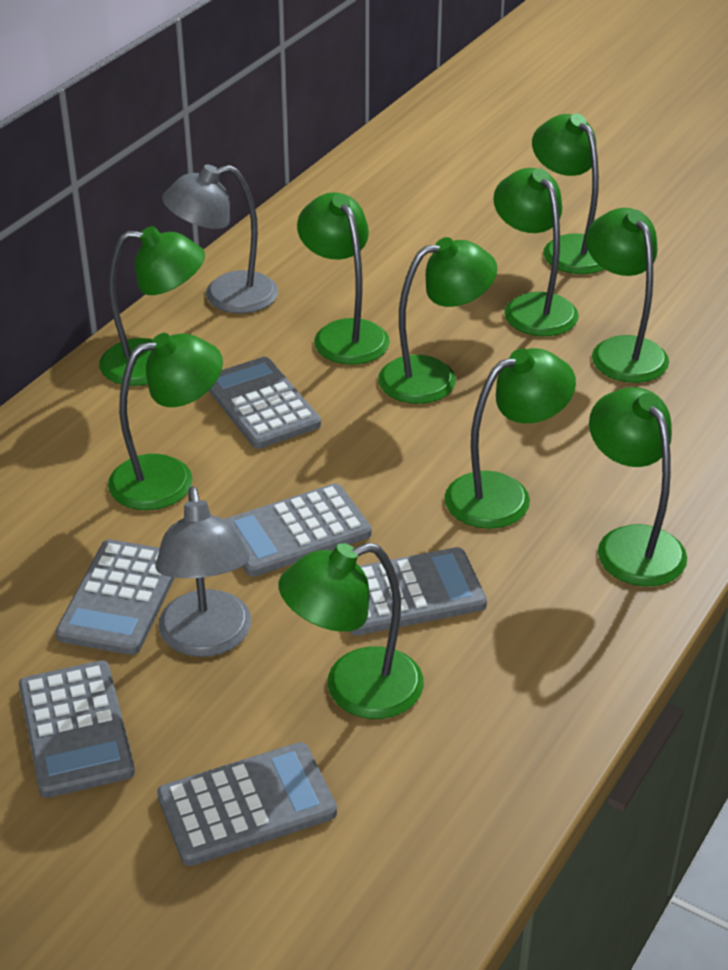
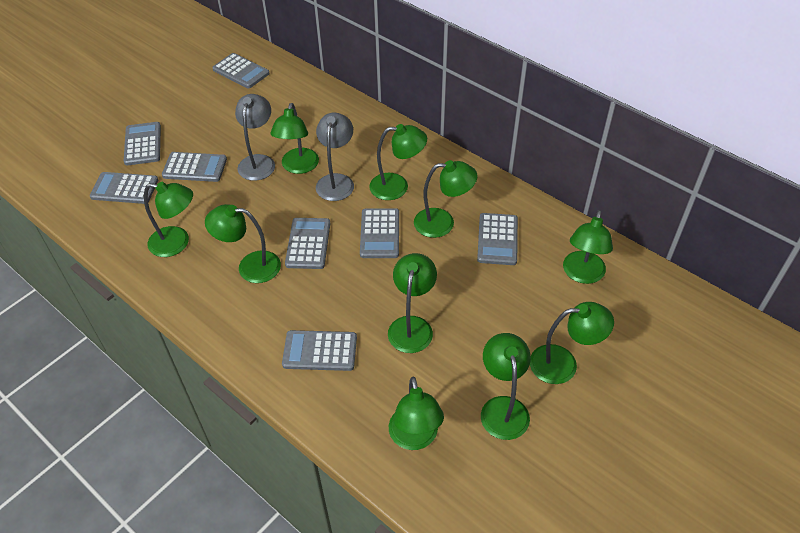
grey calculator: [19,660,135,798] [56,539,174,655] [157,742,337,866] [209,357,321,449] [225,483,372,577] [350,547,487,635] = 6 -> [90,172,158,204] [124,122,161,165] [162,152,227,182] [212,53,270,88] [282,330,357,371] [285,218,330,269] [360,208,399,258] [477,213,518,265] = 8

